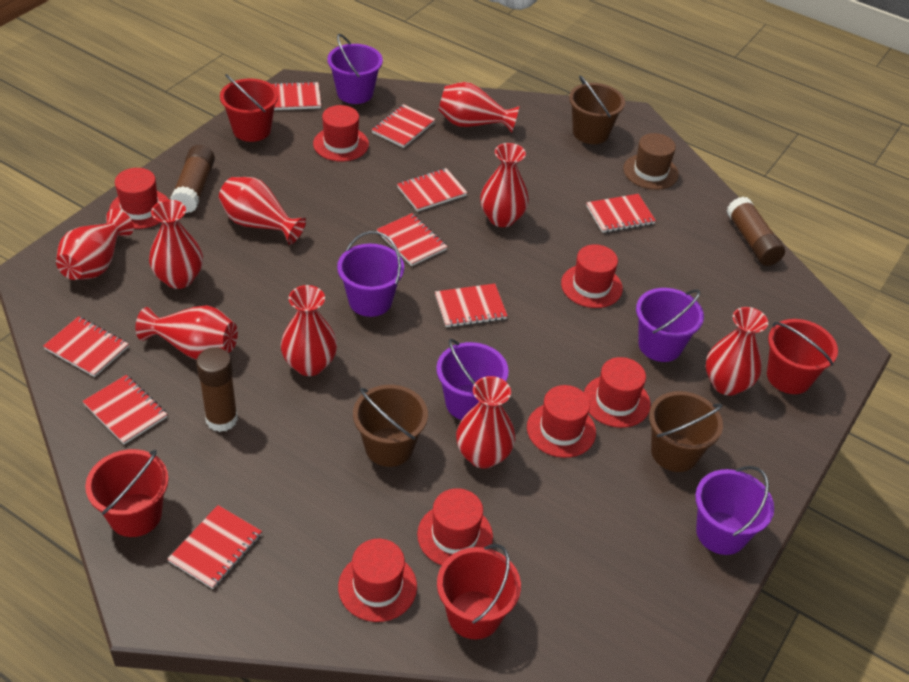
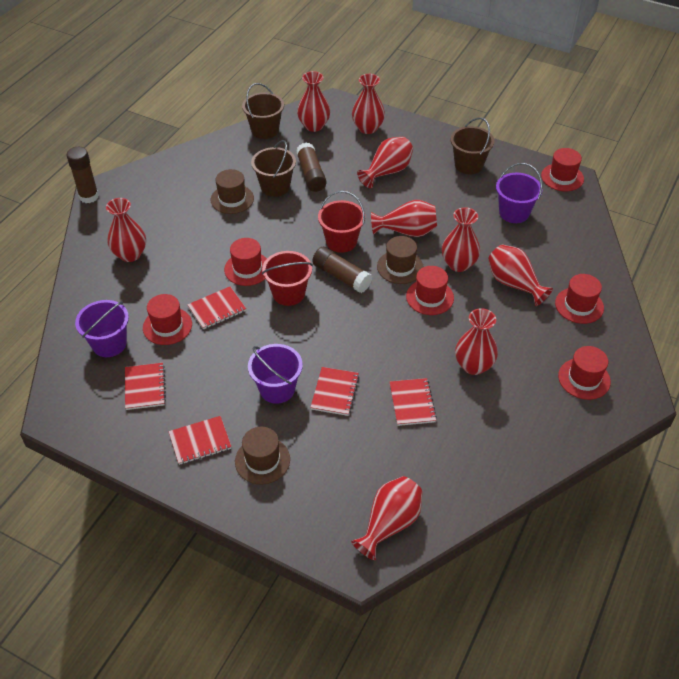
brown hat: [623,133,679,190] = 1 -> [211,169,254,214] [235,427,290,484] [377,236,423,284] = 3
purple bucket: [327,34,383,104] [337,231,404,317] [436,339,509,420] [636,288,704,362] [695,466,774,555] = 5 -> [75,300,129,357] [248,344,303,404] [496,163,543,223] = 3
red bucket: [85,449,169,537] [220,74,278,142] [437,544,521,639] [767,319,838,394] = 4 -> [262,251,313,306] [318,191,365,253] = 2
red hat: [109,168,169,229] [313,105,369,162] [338,539,417,622] [417,488,493,566] [527,385,596,458] [561,244,623,308] [584,357,650,428] = 7 -> [143,294,192,345] [224,238,267,286] [406,266,454,315] [541,148,584,191] [555,274,604,324] [558,346,611,400] = 6
red notebook: [43,316,129,377] [82,375,167,445] [168,505,262,589] [270,81,321,110] [372,104,435,148] [377,213,448,266] [397,168,467,212] [435,284,508,328] [586,194,656,233] = 9 -> [125,363,166,410] [169,416,231,465] [187,287,246,330] [310,367,359,416] [390,378,437,426] = 5

